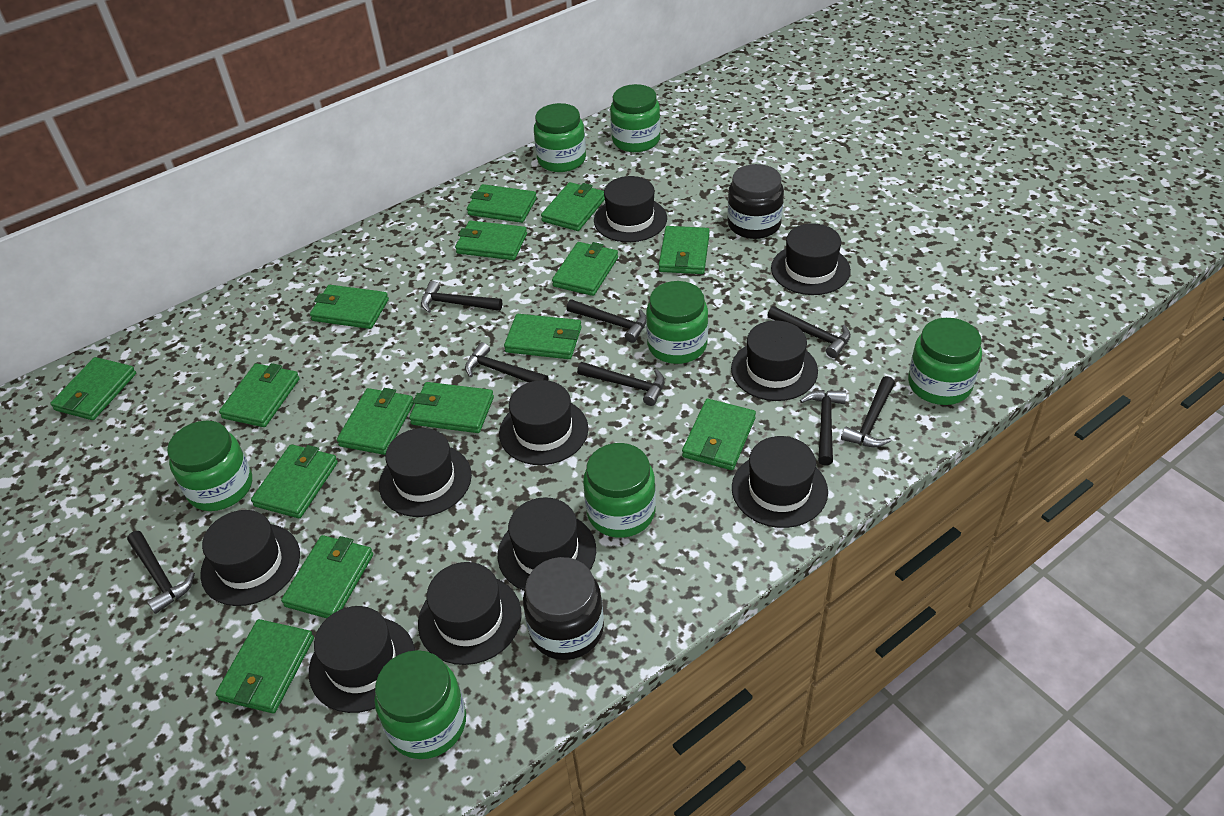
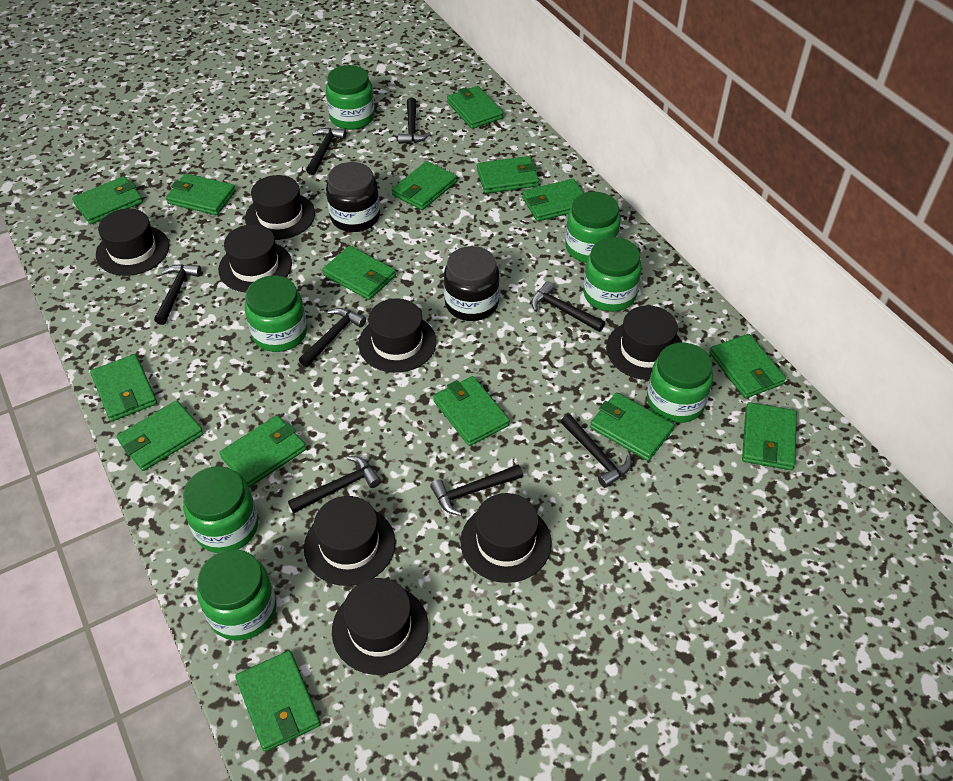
black hat: [200,510,300,606] [309,606,415,713] [379,428,472,517] [418,562,522,665] [498,497,596,591] [499,380,588,465] [594,176,667,242] [731,320,818,401] [732,436,828,528] [771,223,851,295] = 10 -> [96,209,169,276] [218,224,292,293] [245,175,315,240] [304,496,395,586] [332,578,429,675] [358,299,436,373] [460,493,552,583] [606,305,683,380] = 8

